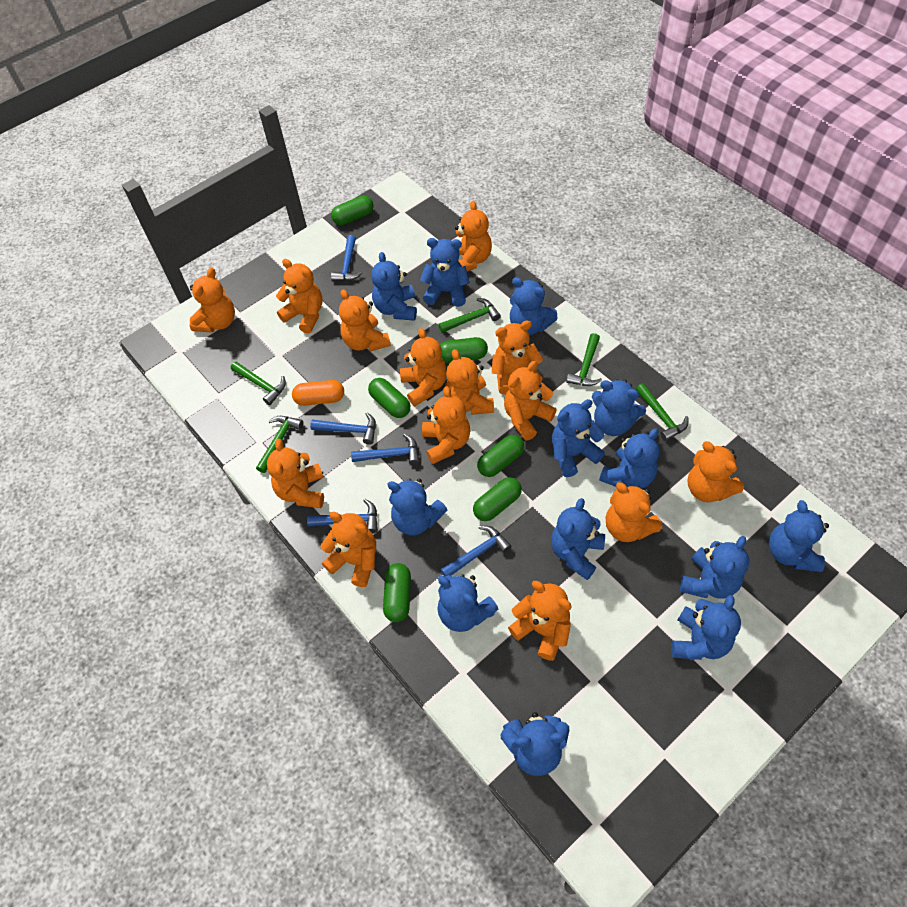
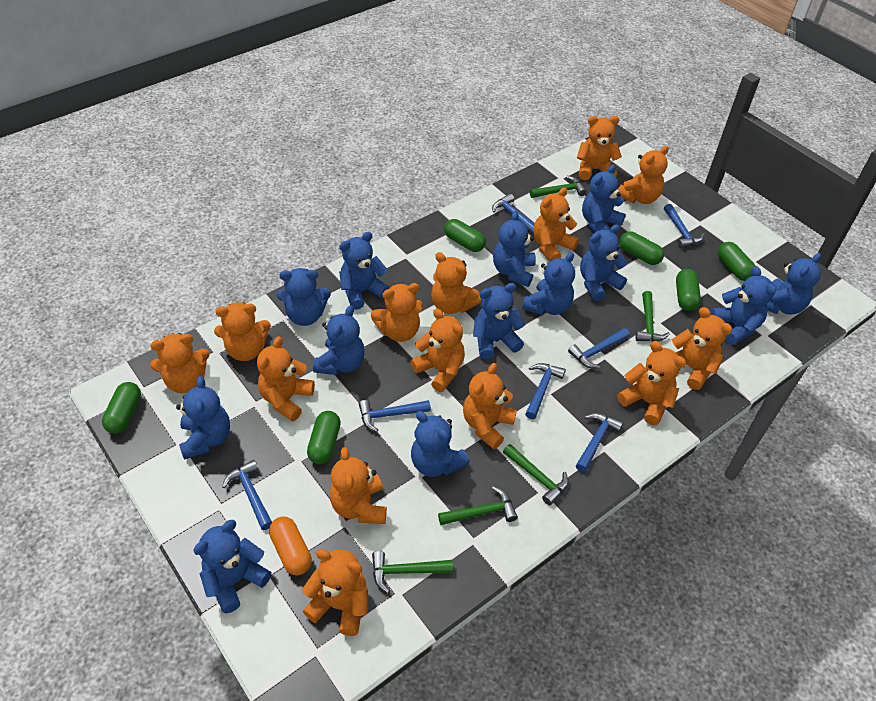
blue hammer: [307,499,378,533] [310,413,376,445] [331,235,363,281] [351,433,420,465] [441,526,511,577] = 5 -> [222,460,272,530] [359,400,431,432] [492,193,535,234] [525,363,566,419] [568,328,630,368] [576,413,624,472] [664,204,704,248] = 7

